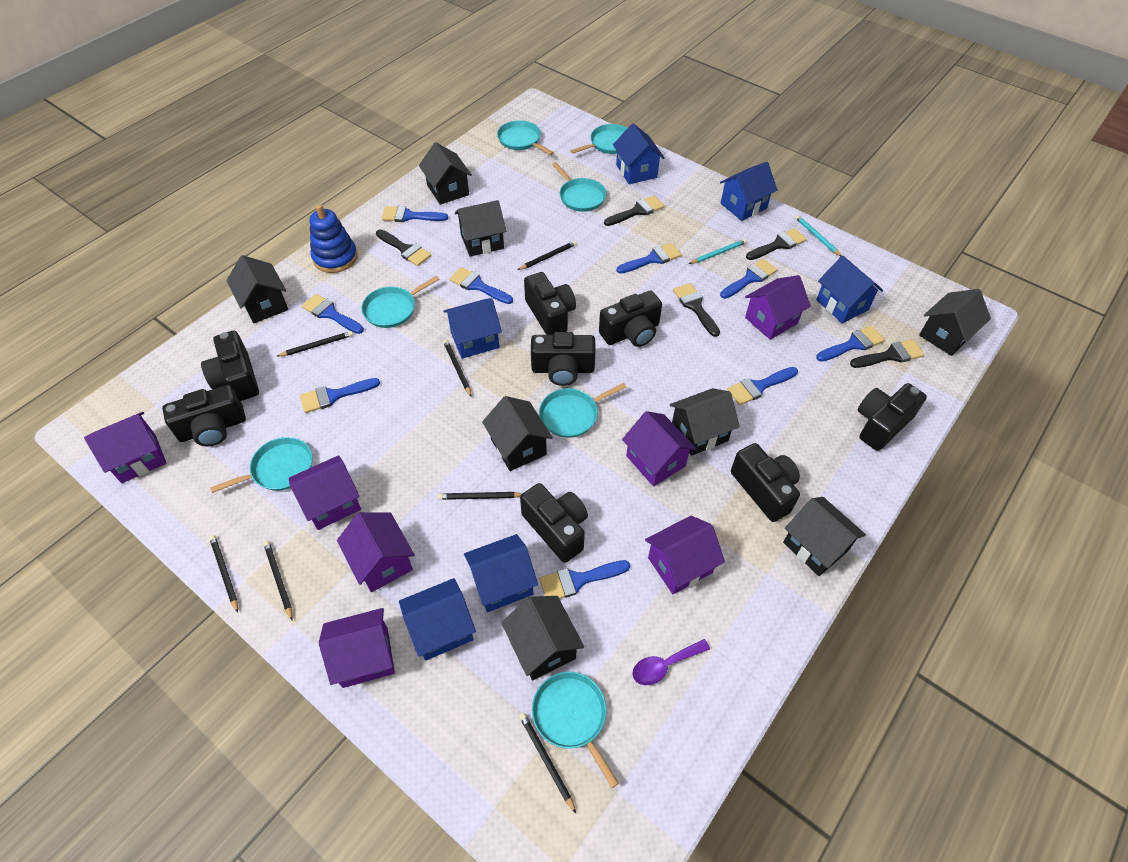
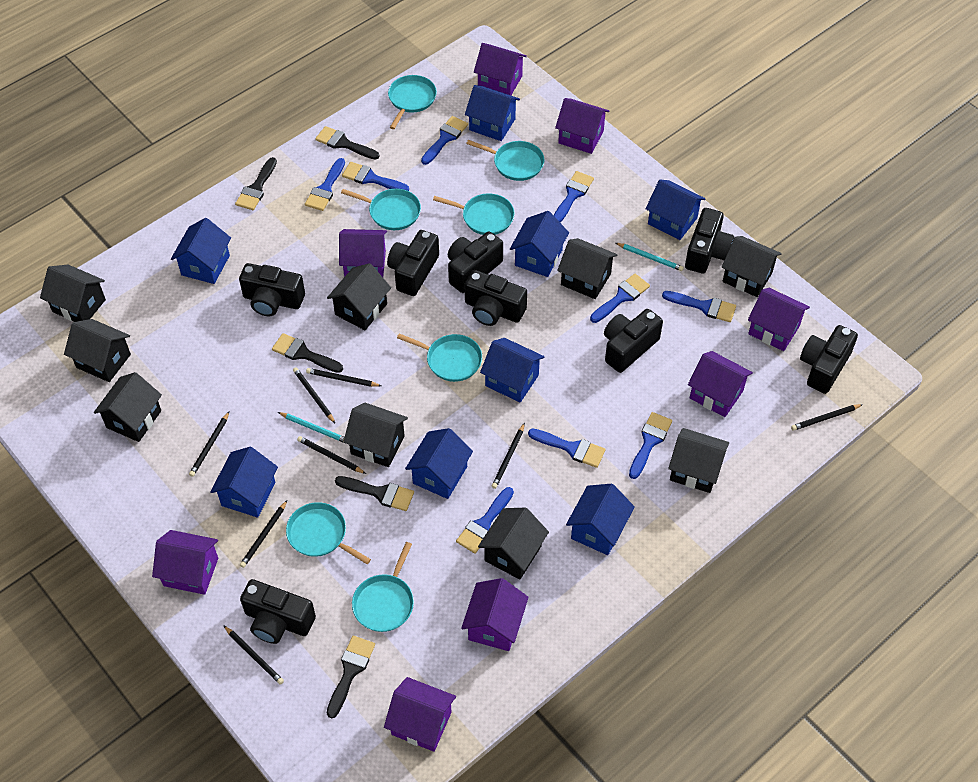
black house: [226,255,289,323] [419,142,472,205] [455,200,506,257] [482,396,553,471] [501,596,584,681] [670,388,740,456] [783,497,866,576] [919,289,991,356] = 8 -> [40,265,106,322] [64,319,131,382] [94,372,162,442] [327,263,391,330] [343,402,408,467] [478,508,549,580] [557,238,617,299] [668,428,729,493] [722,236,782,297] = 9
black pencil: [209,535,238,613] [263,541,293,620] [277,331,353,356] [437,492,522,500] [443,339,471,396] [518,241,577,270] [519,713,576,813] = 7 -> [189,412,229,477] [223,625,284,685] [240,501,287,568] [293,367,335,423] [297,436,366,474] [306,368,381,387] [492,423,525,489] [791,404,863,431] = 8
blue house: [399,578,476,661] [444,298,502,359] [464,534,538,612] [613,123,665,184] [720,162,778,221] [816,256,883,324] = 6 -> [171,218,231,284] [210,447,278,518] [405,428,473,499] [465,85,520,141] [480,338,545,403] [510,211,569,277] [566,484,635,555] [646,179,705,240] = 8
blue stacking toy: [309,204,358,273] = 1 -> none = 0
purple house: [84,412,166,483] [289,455,361,530] [319,608,395,688] [337,512,415,592] [622,411,696,486] [645,516,725,594] [745,275,811,340] = 7 -> [152,530,218,595] [339,229,387,277] [384,677,456,752] [461,578,529,651] [474,43,527,95] [555,98,609,154] [688,351,753,417] [748,288,810,351] = 8
purple spoon: [632,639,710,685] = 1 -> none = 0

